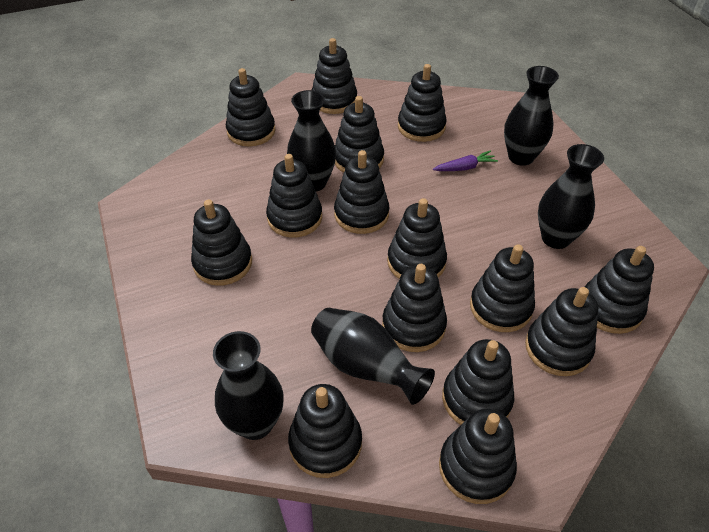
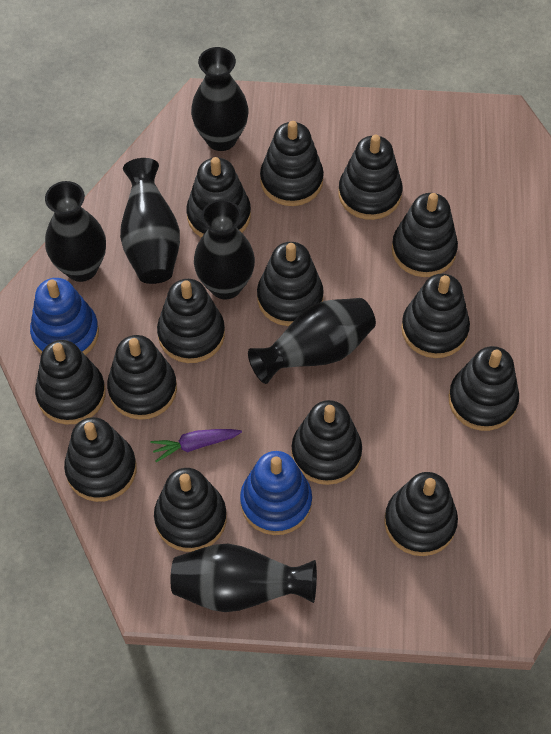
black stacking toy: [191,199,252,286] [226,68,275,147] [266,154,322,238] [288,384,362,478] [312,38,357,114] [334,150,389,234] [335,96,384,173] [382,264,447,352] [387,198,447,279] [398,64,447,142] [439,409,517,504] [442,339,514,425] [470,244,535,332] [525,287,598,376] [585,246,654,334] = 15 -> [35,340,106,424] [64,417,137,502] [107,335,177,420] [154,468,227,552] [157,279,225,363] [186,157,251,238] [257,242,324,326] [260,121,324,206] [291,400,362,485] [338,135,403,220] [384,472,458,556] [392,193,458,277] [401,274,470,358] [448,346,519,431] = 14
black vase: [213,331,284,440] [287,90,336,191] [311,308,435,405] [504,66,559,166] [538,144,604,249] = 5 -> [45,181,106,282] [120,158,180,284] [170,544,317,612] [191,47,249,151] [194,199,255,299] [248,298,376,384] = 6
blue stacking toy: none = 0 -> [30,278,99,355] [240,451,312,535] = 2

